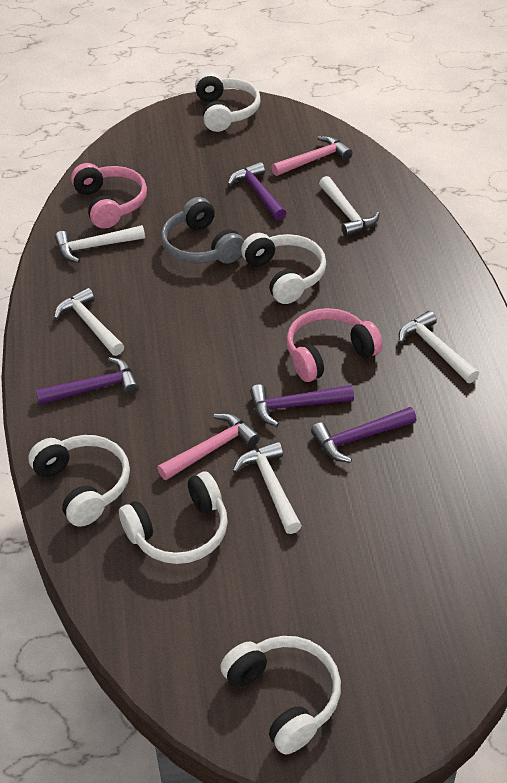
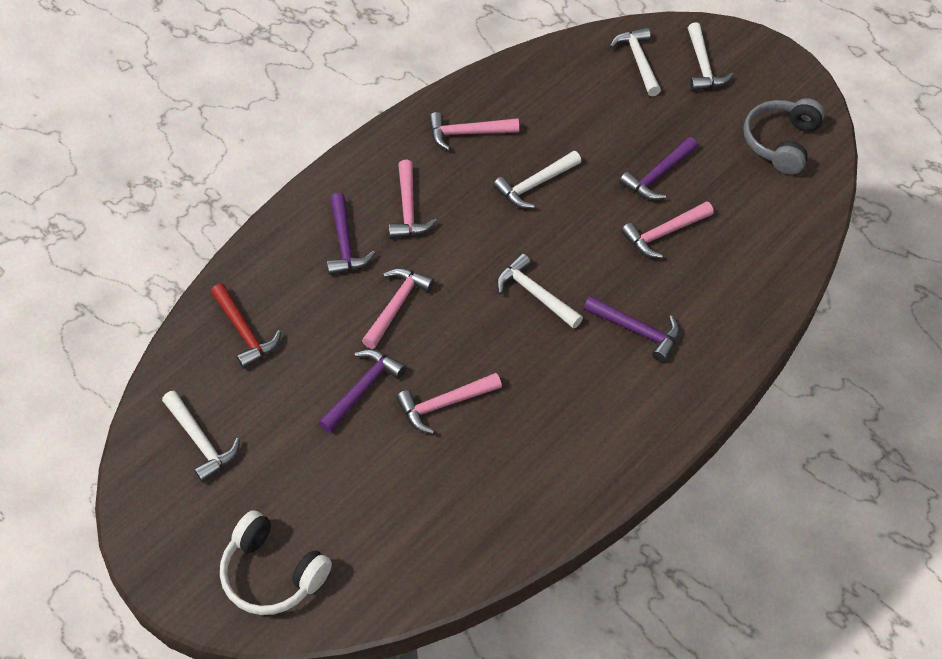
pink hammer: [157,413,260,480] [271,136,353,176] = 2 -> [362,268,435,349] [389,160,437,238] [396,373,502,434] [429,112,519,151] [621,201,714,258] = 5
pink headphones: [71,163,147,228] [286,308,383,382] = 2 -> none = 0
red hammer: none = 0 -> [211,284,281,369] = 1
white headphones: [28,435,130,527] [119,472,228,564] [195,72,261,132] [220,636,341,754] [241,233,326,304] = 5 -> [220,510,332,615] = 1

